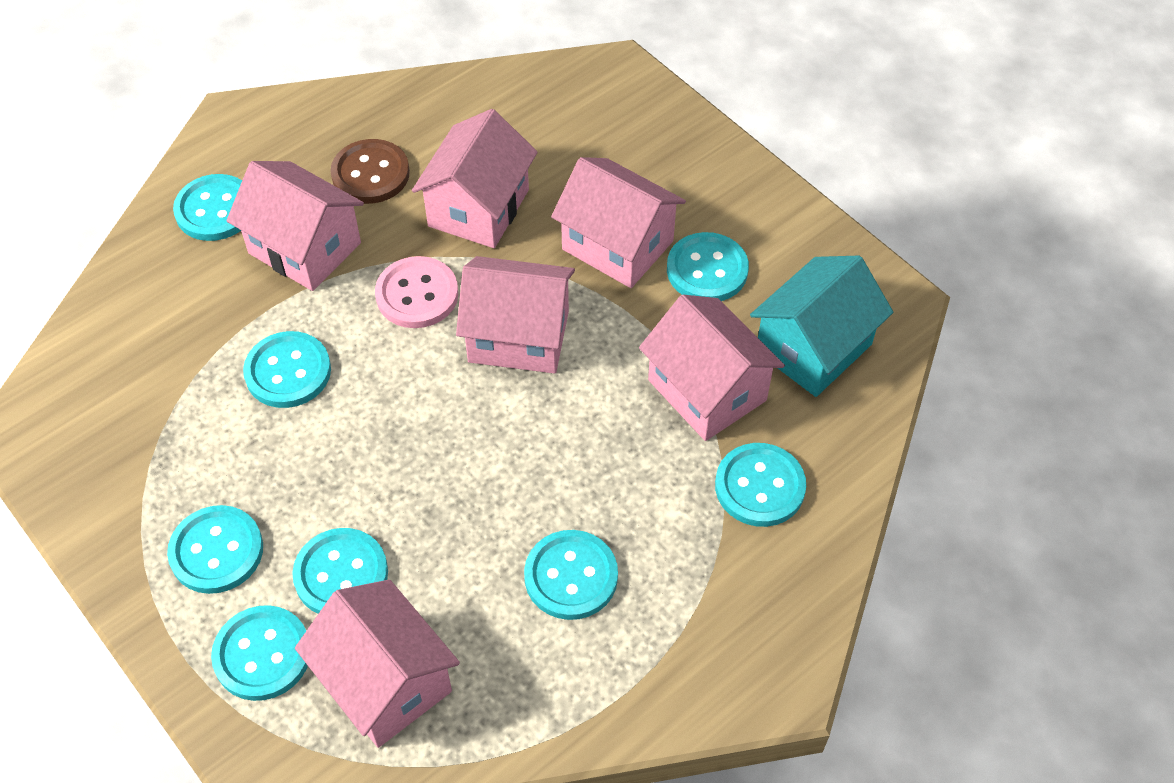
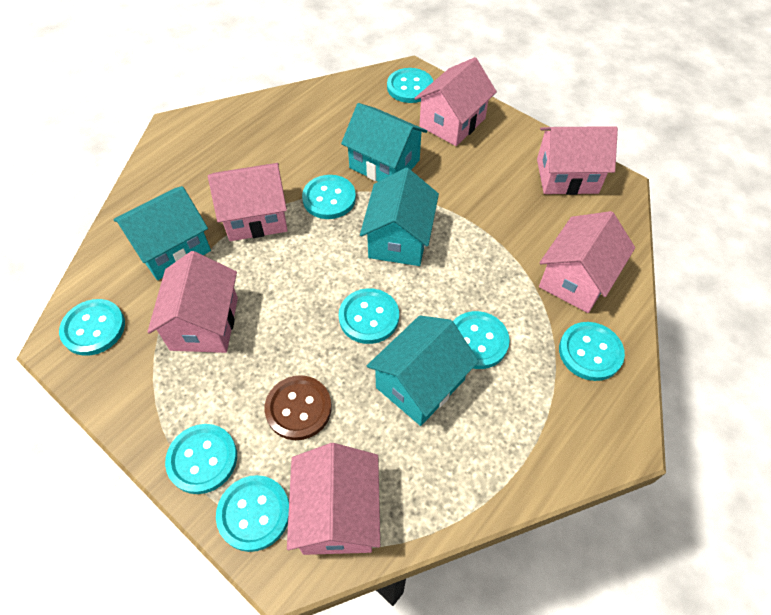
pink button: [375,256,458,328] = 1 -> none = 0
turquoise house: [750,255,893,397] = 1 -> [113,186,211,280] [341,103,427,182] [360,168,439,266] [367,315,479,426] = 4

